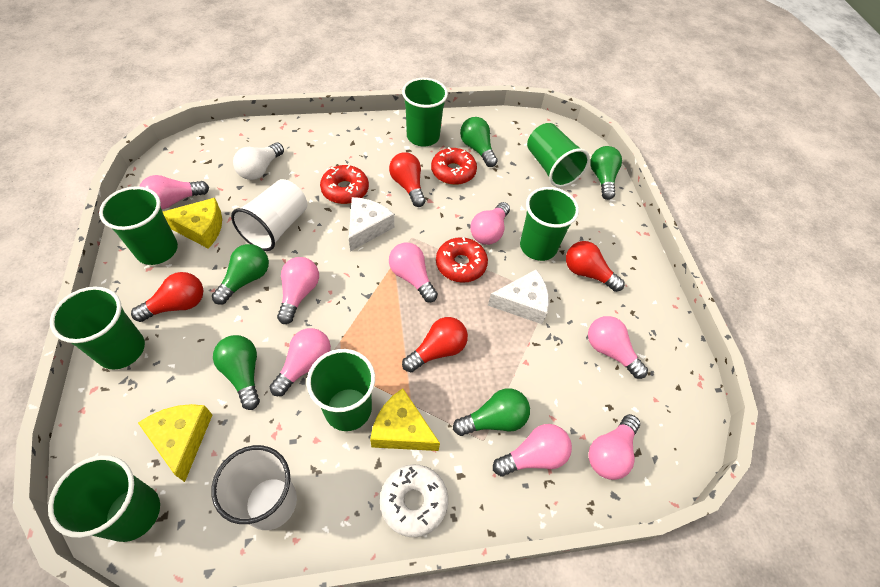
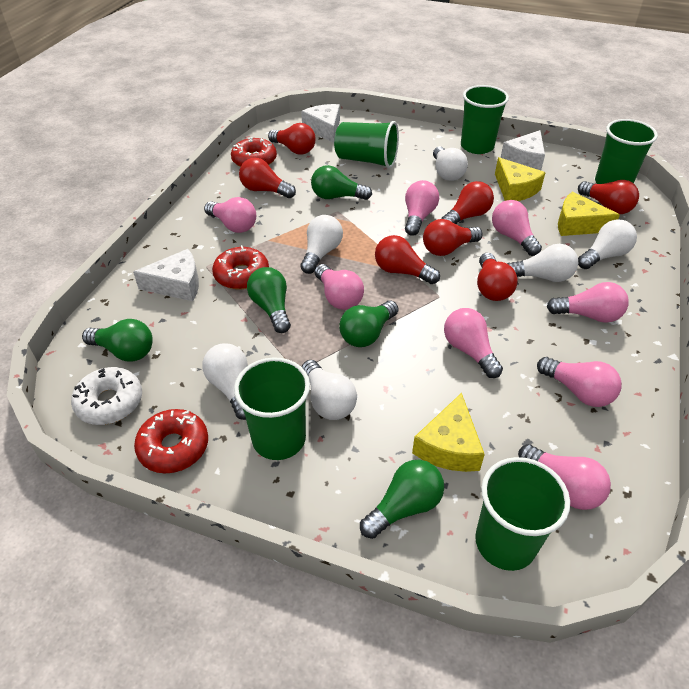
green cup: [48,455,160,542] [50,286,145,369] [99,186,178,265] [306,349,375,431] [402,78,448,146] [520,187,579,261] [527,123,590,187] = 7 -> [234,357,310,460] [334,121,399,168] [461,85,509,154] [475,457,570,571] [595,119,658,184] = 5
red light bulb: [131,272,203,322] [389,152,426,207] [402,317,468,372] [566,241,624,292] = 4 -> [239,158,296,198] [268,123,316,155] [375,235,440,284] [423,219,482,256] [441,181,494,224] [477,253,518,301] [578,180,639,214] = 7
white cheese: [349,197,394,252] [488,270,549,324] = 2 -> [133,249,199,301] [301,104,340,143] [501,130,545,170] = 3
white cup: [211,445,297,530] [231,179,308,251] = 2 -> none = 0
white light bulb: [233,142,284,180] = 1 -> [203,343,248,420] [300,215,343,274] [302,360,357,420] [433,147,468,181] [507,244,578,282] [578,219,637,269] = 6

